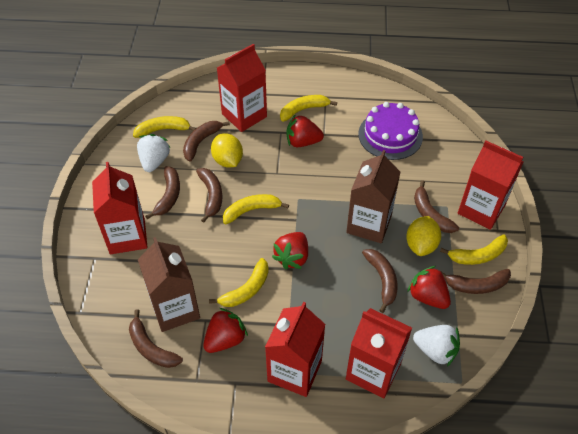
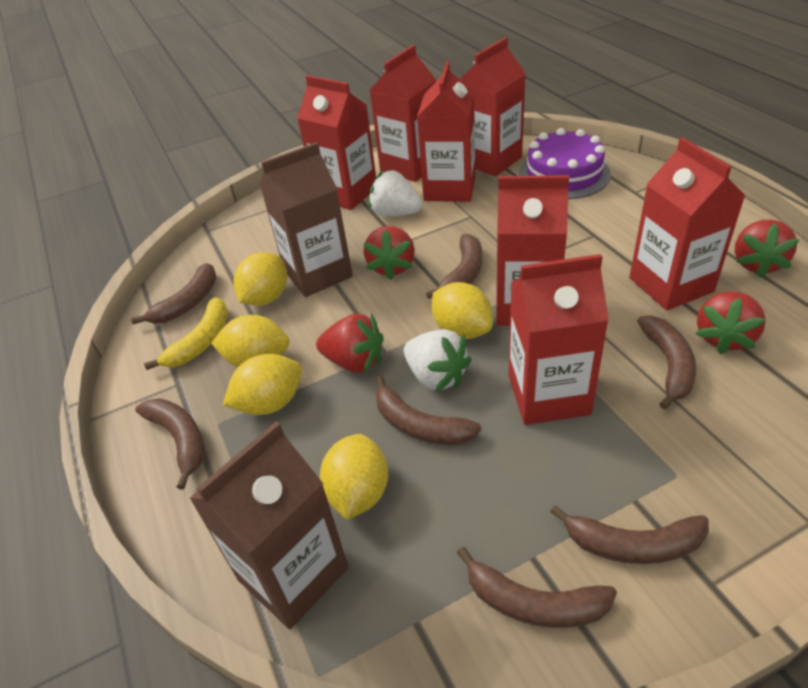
red carton: [92,162,148,254] [217,44,267,132] [265,302,325,397] [346,308,412,398] [458,140,523,230] = 5 -> [297,75,376,210] [369,45,436,182] [417,61,475,202] [459,37,526,176] [496,175,569,326] [508,254,609,425] [629,137,745,310] = 7
yellow banana: [133,116,196,138] [209,258,269,307] [223,194,289,224] [280,95,337,122] [440,234,508,265] = 5 -> [144,297,228,370] = 1
yellow lemon: [211,133,243,167] [406,216,441,256] = 2 -> [211,315,290,367] [223,354,302,415] [234,252,287,306] [320,434,388,520] [432,282,493,339] = 5

